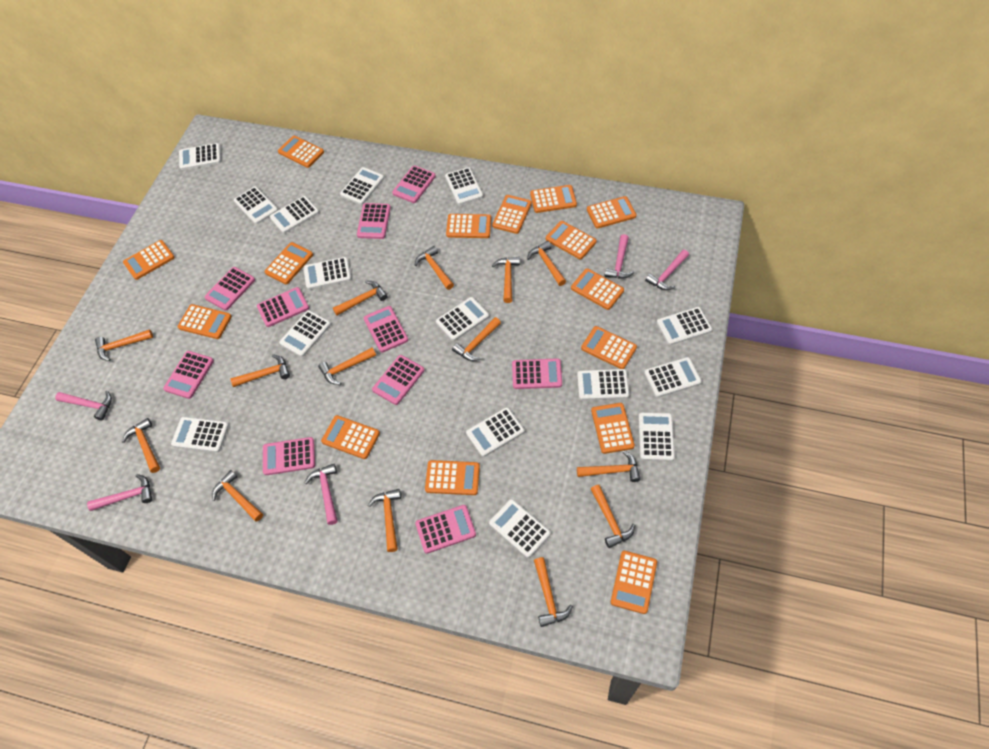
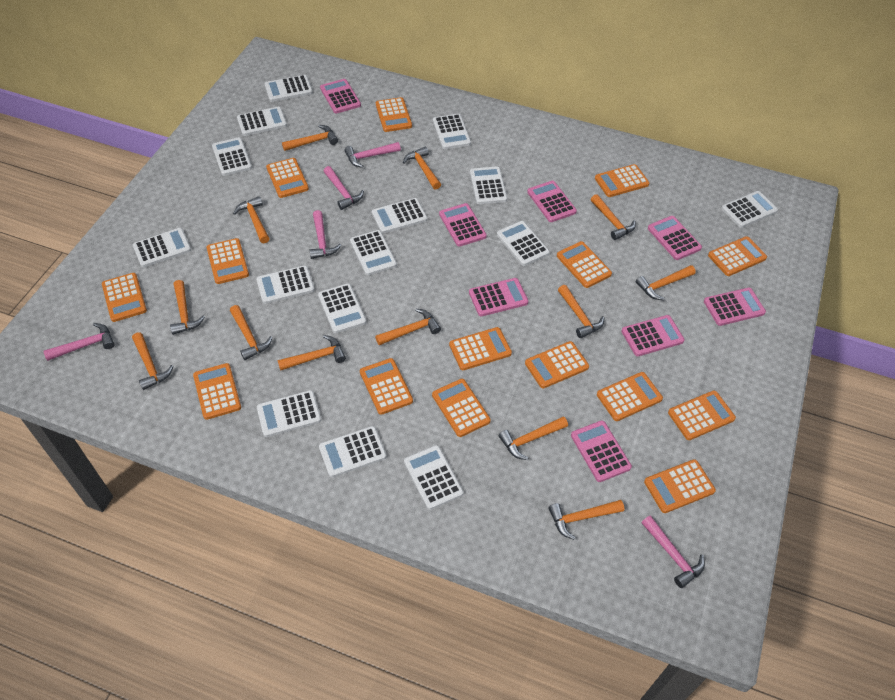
orange hammer: [95,329,153,361] [122,418,160,473] [212,470,263,522] [230,354,290,387] [318,348,376,385] [333,281,388,316] [368,489,401,552] [415,246,454,290] [452,317,501,361] [492,257,520,303] [527,241,566,286] [534,557,573,627] [577,451,640,482] [591,485,635,548] = 14 -> [132,332,174,390] [170,280,205,335] [230,305,273,360] [233,196,270,243] [277,335,346,371] [282,125,338,151] [375,309,441,345] [403,147,441,190] [499,416,568,460] [548,500,624,540] [558,285,604,338] [590,194,636,240] [636,265,696,300] = 13
pink calculator: [163,351,214,399] [205,267,255,311] [257,287,309,327] [263,437,315,475] [357,203,391,239] [364,306,408,353] [372,355,424,405] [392,165,436,203] [415,505,476,554] [512,358,562,389] = 10 -> [320,79,361,114] [439,203,487,247] [469,278,528,316] [527,181,577,222] [571,421,632,482] [621,315,685,356] [648,216,702,260] [704,288,766,326] = 8

